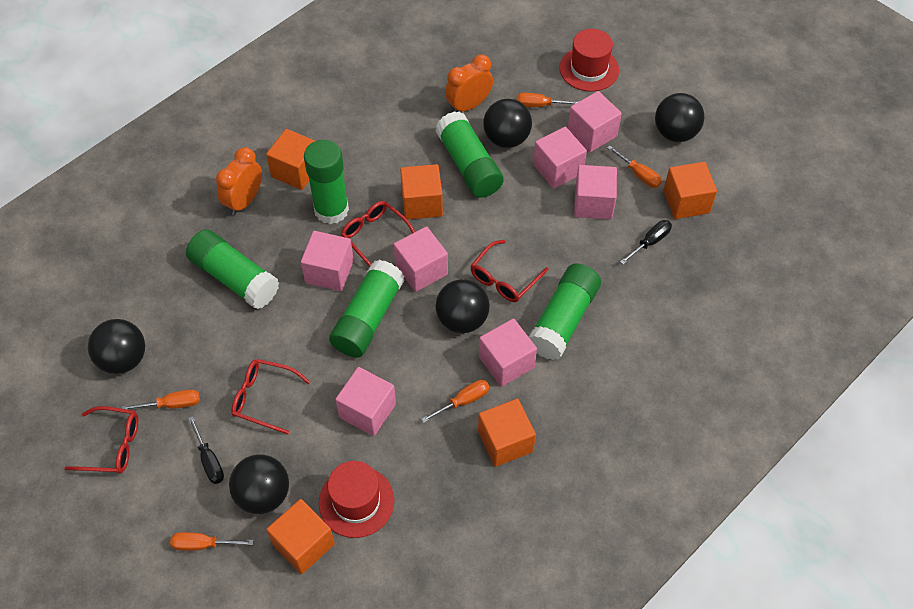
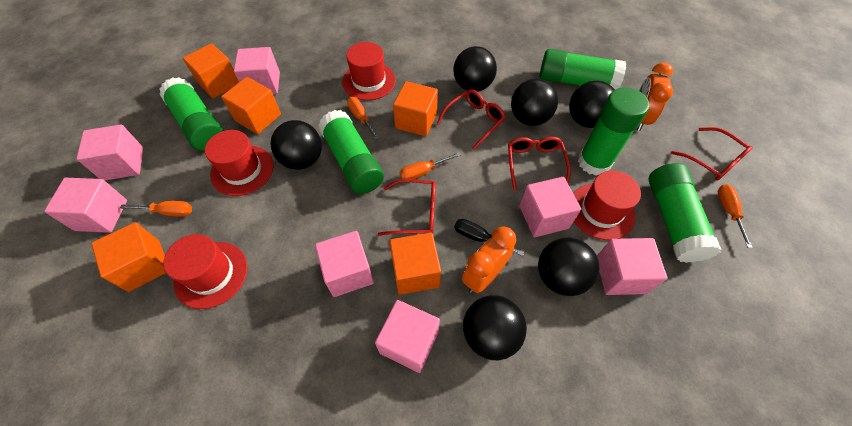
black ball: [88,319,145,374] [229,454,289,514] [435,279,490,333] [483,99,532,148] [655,93,705,142] = 5 -> [271,120,322,170] [453,46,497,92] [463,295,527,360] [511,79,558,126] [538,237,600,296] [569,81,615,128] = 6
black screwdriver: [188,416,224,484] [620,220,672,264] = 2 -> [454,219,524,256] = 1
orange screwdriver: [122,389,200,410] [170,532,253,551] [421,380,490,423] [517,93,579,107] [607,145,662,188] = 5 -> [120,201,192,217] [347,97,379,140] [400,152,461,179] [718,184,753,248] = 4
red hat: [319,461,394,538] [560,29,619,92] = 2 -> [164,234,247,309] [205,130,274,196] [342,42,396,101] [573,171,641,240] = 4

